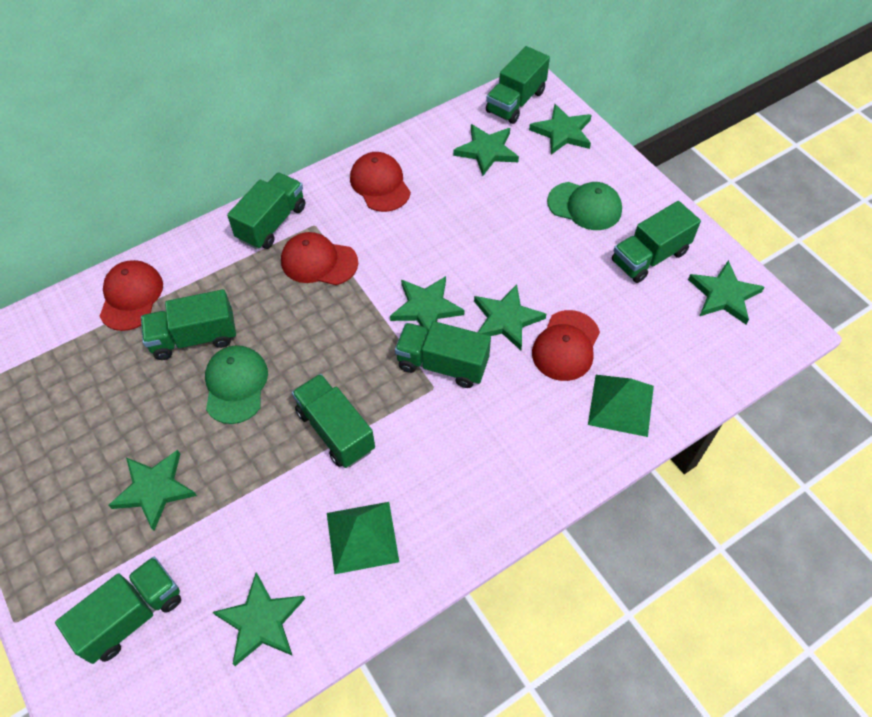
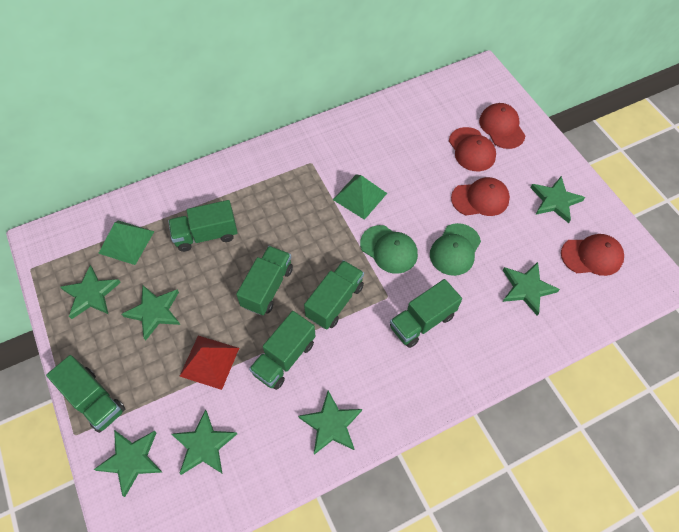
green truck: [55,557,181,664] [141,289,236,360] [227,173,305,250] [292,374,375,468] [395,321,491,388] [486,46,550,124] [612,201,701,283] = 7 -> [46,355,125,433] [168,200,238,252] [236,246,293,315] [249,311,316,390] [304,260,364,329] [390,279,462,348] = 6
red pyramid: none = 0 -> [179,336,239,390] = 1

